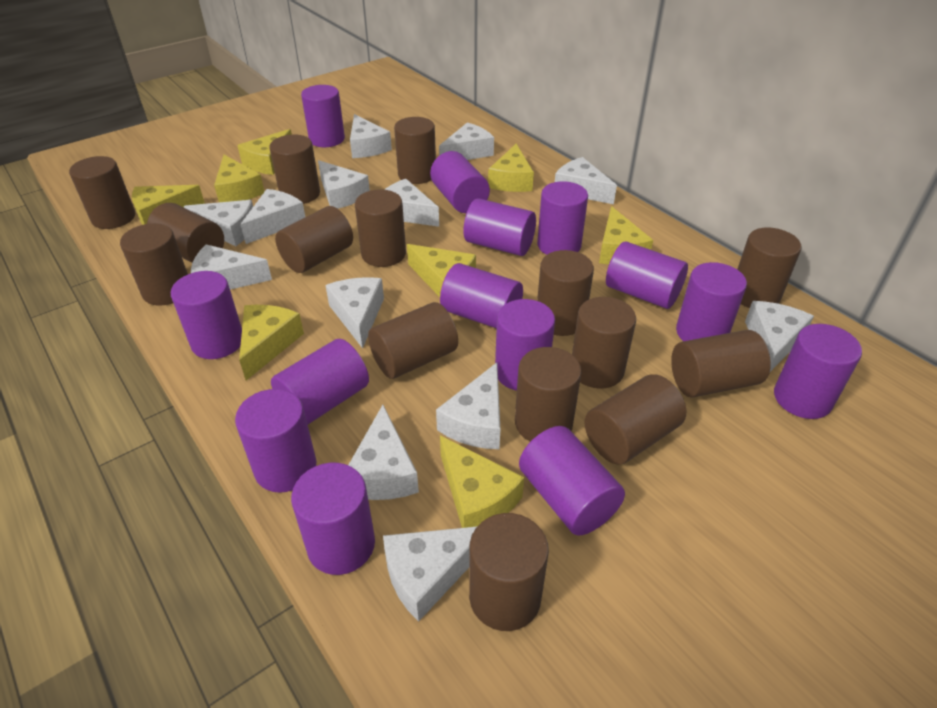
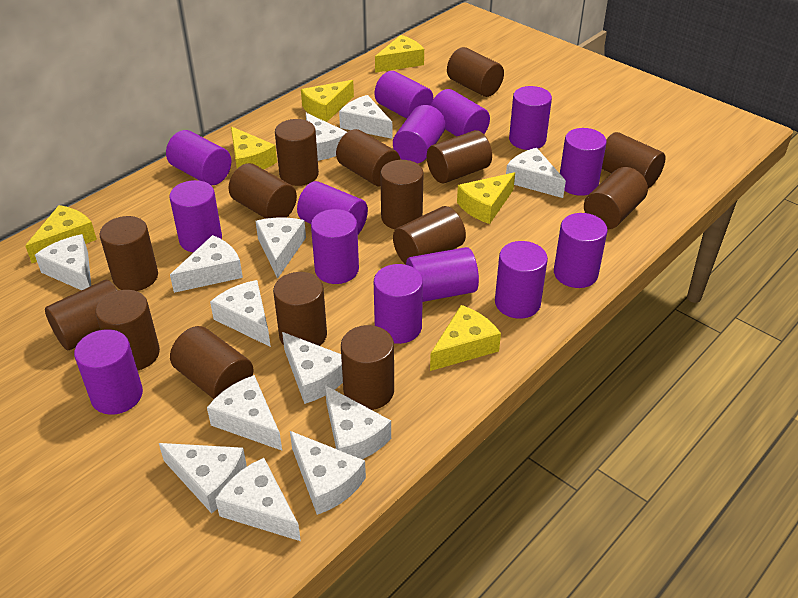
yellow cheese: [132,185,205,225] [214,155,265,202] [237,129,292,175] [239,305,304,380] [407,244,476,297] [440,436,524,528] [488,144,534,192] [599,206,653,264] = 8 -> [25,205,97,263] [231,126,277,169] [301,80,354,122] [375,35,424,73] [430,305,501,371] [457,172,515,224] = 6

